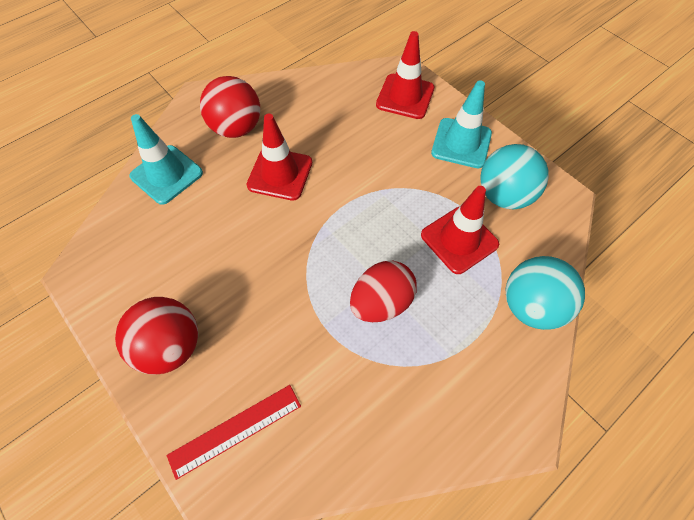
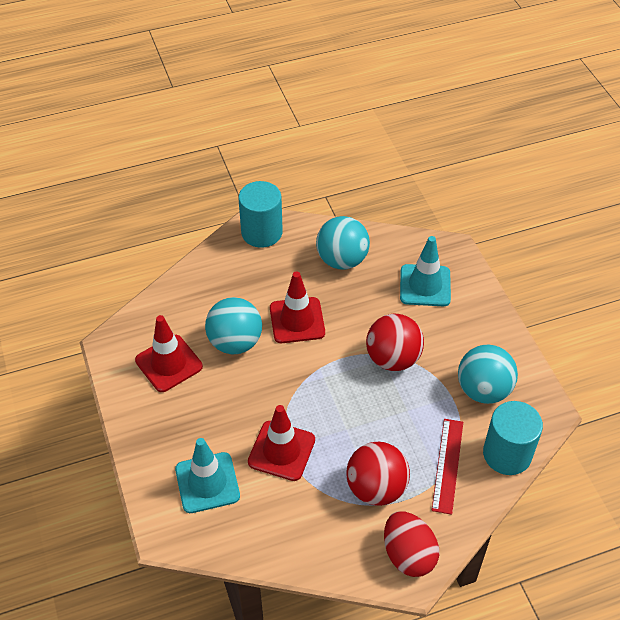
turquoise ball: [480,144,549,209] [505,256,585,330] = 2 -> [205,297,262,354] [316,216,370,270] [458,345,518,404] = 3
turquoise cylinder: none = 0 -> [238,181,283,248] [483,401,543,475] = 2

